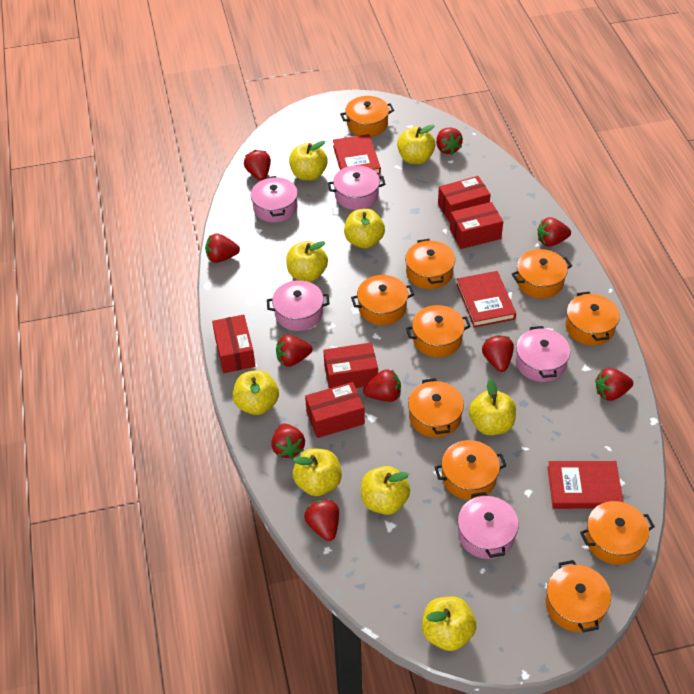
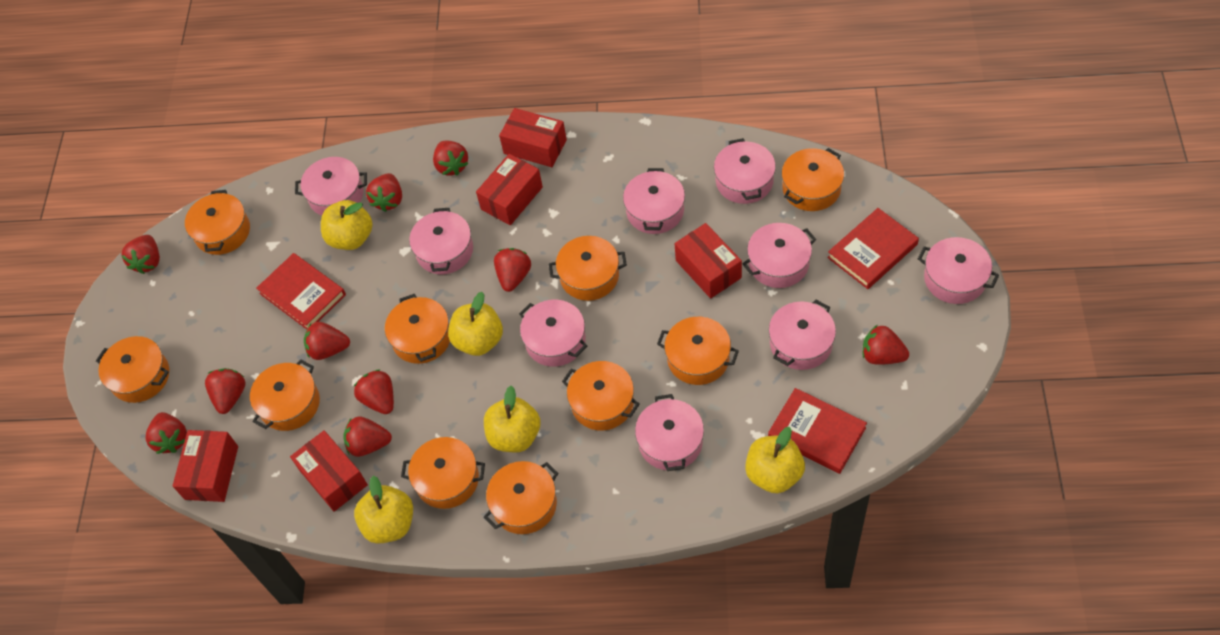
pink pot: [251,176,298,223] [267,280,330,331] [328,165,385,210] [458,492,519,559] [516,326,570,382] = 5 -> [295,157,367,216] [409,208,473,274] [519,300,587,367] [623,168,685,234] [635,394,704,471] [714,138,776,204] [742,223,816,288] [769,300,836,370] [918,237,999,304] = 9
yellow apple: [233,370,279,415] [286,241,328,282] [289,141,328,181] [293,449,342,496] [344,209,385,248] [361,466,410,515] [397,124,435,164] [422,596,476,651] [469,378,516,435] = 9 -> [321,200,373,250] [354,476,413,544] [448,292,503,356] [484,386,540,453] [745,427,805,493] = 5

